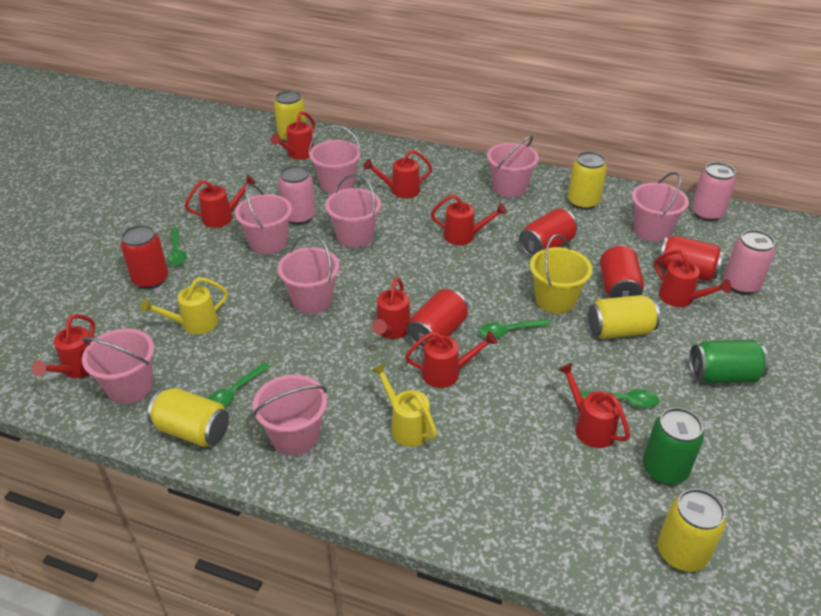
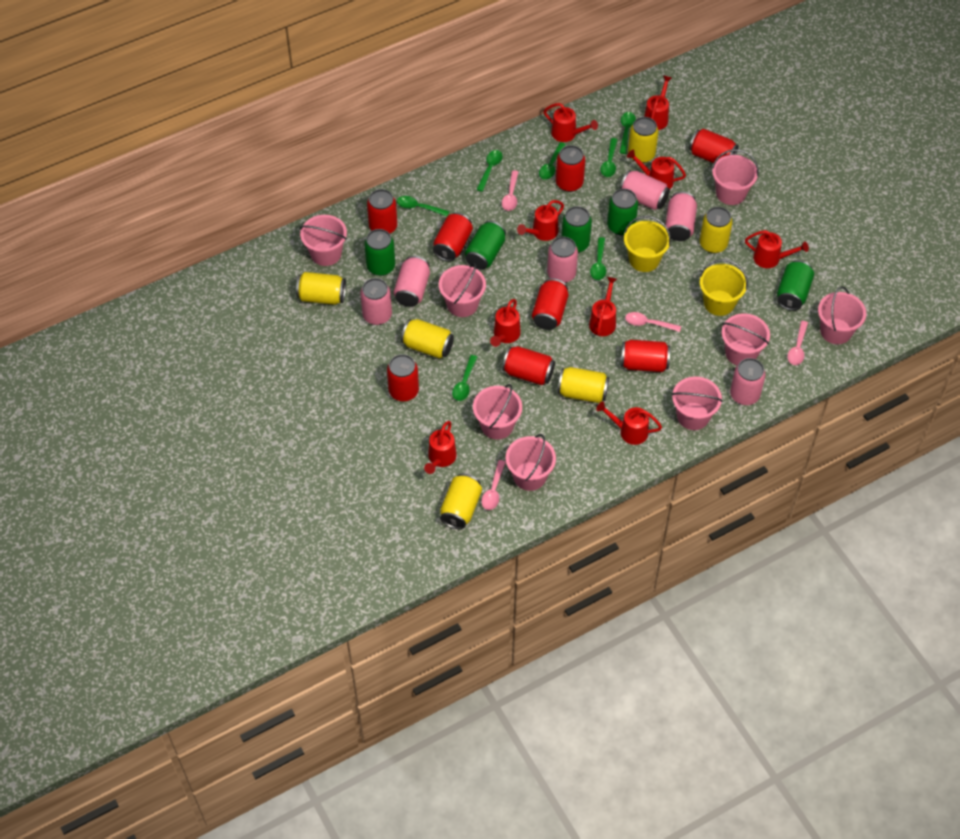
green can: [643,408,704,485] [689,340,769,383] = 2 -> [364,229,395,276] [465,221,506,270] [561,206,592,253] [607,189,638,235] [777,260,814,311] = 5
green spoon: [167,228,187,266] [208,362,270,408] [479,319,550,338] [580,390,659,408] = 4 -> [397,196,449,216] [452,355,477,401] [476,150,502,192] [539,142,566,180] [590,237,606,280] [600,138,618,177] [620,112,636,154] = 7
pink can: [278,165,316,225] [692,162,736,221] [724,230,775,294] = 3 -> [360,278,392,325] [394,256,430,307] [547,237,578,283] [620,170,670,210] [666,191,697,241] [730,358,766,405] = 6
pink spoon: none = 0 -> [481,460,506,510] [502,170,518,211] [625,312,681,332] [788,321,808,365] = 4
red can: [121,225,168,289] [407,289,468,350] [519,208,577,257] [600,245,644,298] [658,236,724,281] = 5 -> [367,189,397,234] [387,354,419,401] [433,212,473,262] [502,346,555,385] [532,278,569,330] [556,145,585,192] [621,340,670,372] [689,129,739,163] = 8
yellow bucket: [530,234,592,313] = 1 -> [624,216,671,272] [700,259,748,316] = 2
yellow can: [147,388,229,447] [274,90,306,143] [568,151,607,210] [588,295,660,339] [657,488,726,572] = 5 -> [296,272,346,305] [401,319,454,359] [440,473,482,529] [558,367,609,403] [628,117,659,163] [700,207,732,253] = 6
yellow watering can: [140,277,228,334] [371,363,437,447] = 2 -> none = 0

